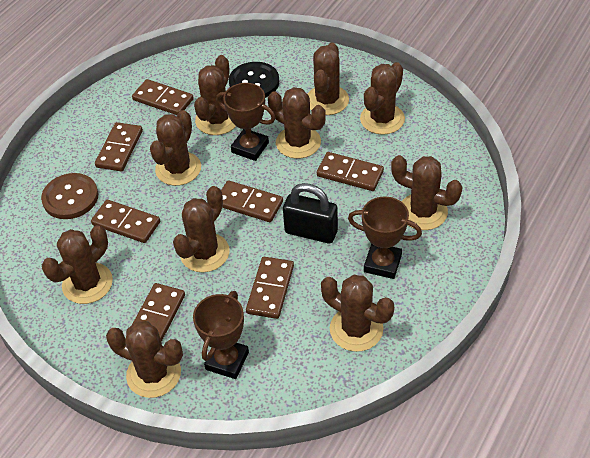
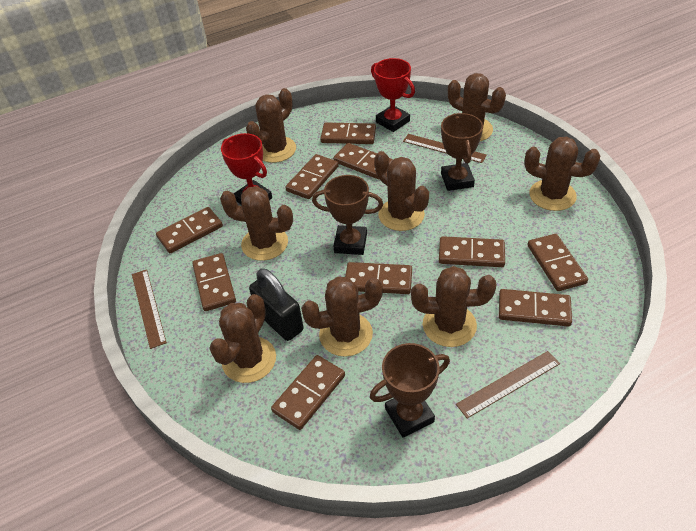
black button: [229,62,279,98] = 1 -> none = 0
brown button: [41,173,98,219] = 1 -> none = 0
brown cactus: [42,225,113,304] [106,321,183,398] [150,110,201,186] [173,186,230,272] [194,55,236,135] [268,87,326,159] [308,43,349,115] [321,275,394,352] [360,62,405,135] [391,155,463,230] = 10 -> [209,294,276,383] [220,186,293,261] [246,88,296,163] [301,276,383,357] [374,151,429,231] [411,266,497,347] [448,73,506,141] [524,137,600,211] = 8
brown domino: [91,200,160,243] [95,122,143,171] [131,283,185,342] [132,79,194,115] [221,180,283,222] [246,257,294,319] [317,152,384,191] = 7 -> [156,207,223,253] [192,253,236,311] [271,355,345,430] [286,154,339,199] [320,122,376,144] [333,143,393,179] [345,262,412,294] [439,236,505,267] [499,289,572,327] [527,234,588,291] = 10
brown ruler: none = 0 -> [132,269,167,349] [403,134,487,163] [456,351,560,418] = 3
red trophy: none = 0 -> [221,133,272,204] [371,58,415,132] = 2

